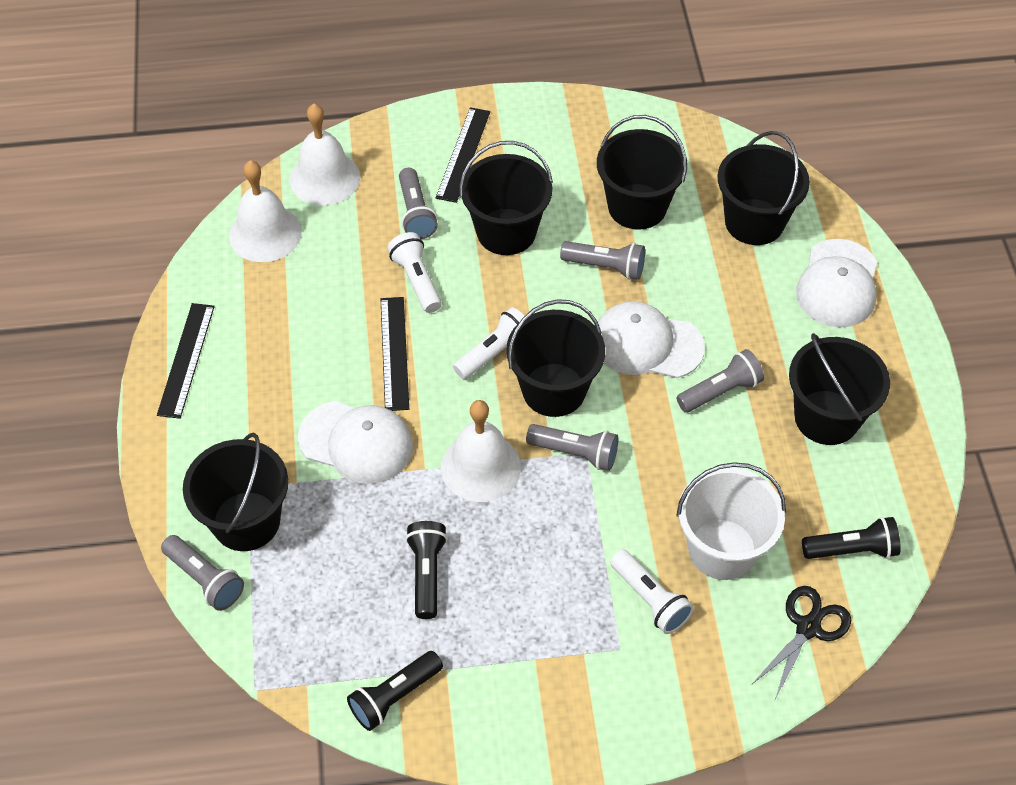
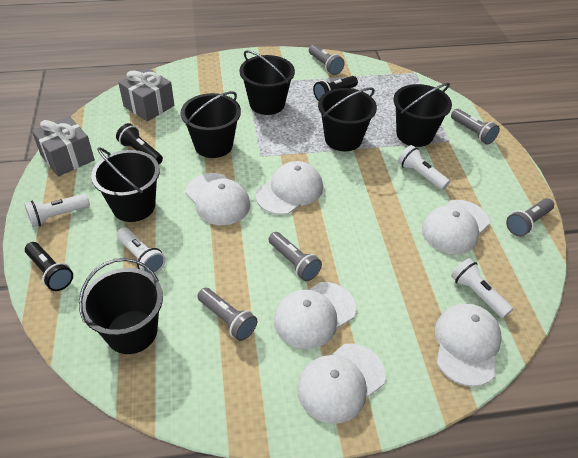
black ruler: [157,303,215,419] [381,297,409,411] [436,107,490,203] = 3 -> none = 0
black scissors: [752,586,851,699] = 1 -> none = 0
grey gift: none = 0 -> [32,116,95,176] [118,68,174,122] = 2
white bell: [229,160,302,262] [290,104,360,205] [441,400,521,502] = 3 -> none = 0
white bucket: [676,462,786,580] = 1 -> none = 0
white cap: [298,401,413,484] [598,301,705,378] [796,239,877,327] = 3 -> [185,173,250,225] [256,161,323,215] [274,282,356,349] [297,343,386,424] [422,200,490,254] [435,303,502,387] = 6
white flashlight: [387,232,442,313] [453,307,524,379] [610,549,694,634] = 3 -> [24,194,90,227] [117,227,166,275] [398,145,450,190] [451,258,513,318] = 4

